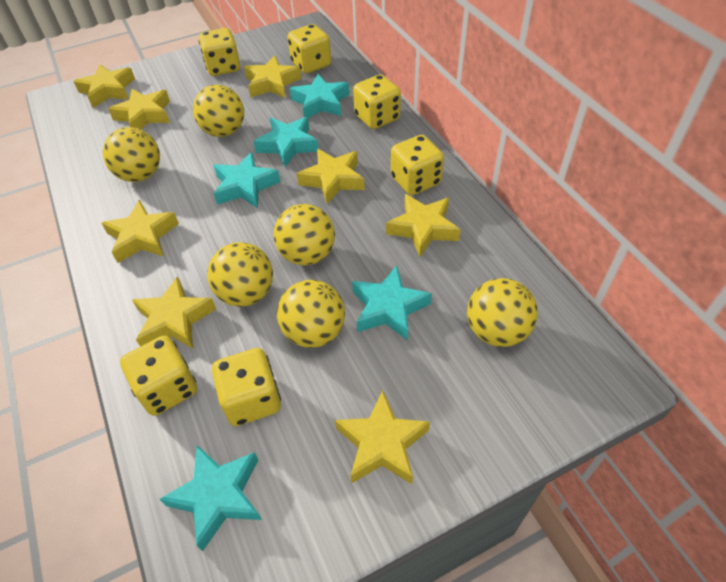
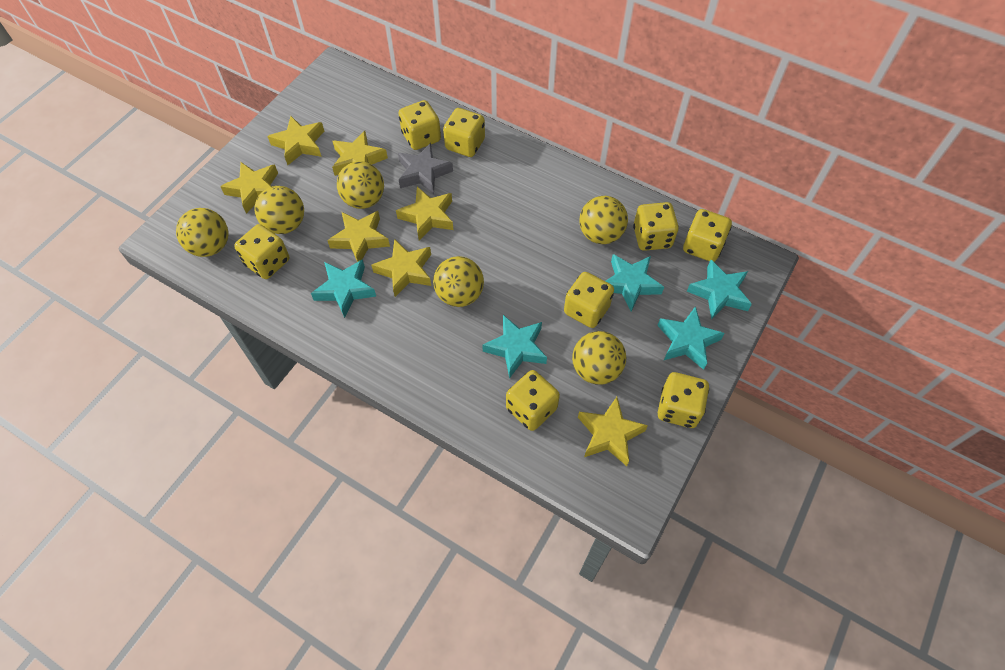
grey star: none = 0 -> [398,143,453,194] = 1
yellow dice: [120,335,197,416] [199,28,240,76] [212,348,281,426] [288,24,331,74] [353,74,401,129] [391,135,444,195] = 6 -> [234,224,289,279] [398,100,441,150] [443,108,485,157] [506,370,560,431] [564,272,614,328] [633,202,679,251] [658,372,709,428] [683,209,732,262] = 8
yellow star: [73,64,135,108] [102,200,179,263] [108,89,170,129] [132,276,216,349] [244,55,301,98] [297,149,365,204] [335,390,430,484] [386,194,461,257] = 8 -> [220,162,278,214] [267,116,324,165] [327,211,390,262] [332,131,388,176] [371,239,431,297] [396,187,453,241] [578,397,648,466] = 7

